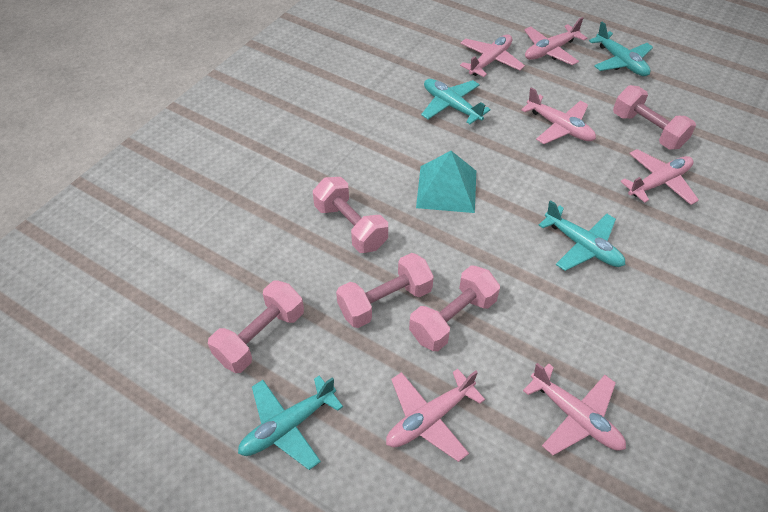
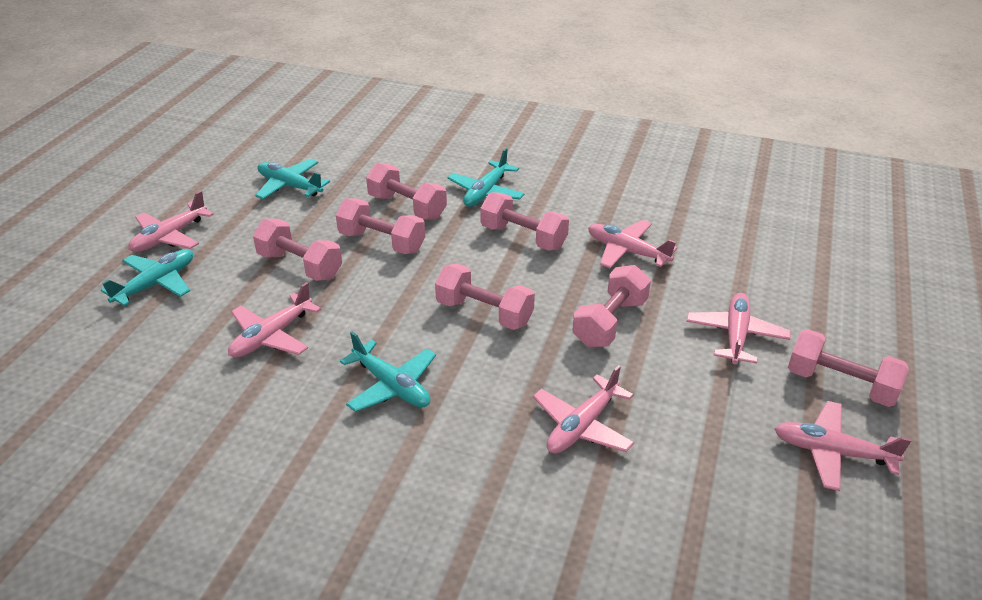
pink dumbbell: [208,281,304,373] [313,177,388,253] [336,253,434,328] [409,265,500,351] [613,85,696,149] = 5 -> [253,219,342,281] [336,199,425,254] [366,163,447,220] [435,264,535,330] [480,192,569,251] [572,265,651,347] [788,329,909,407] = 7
turquoise pyramid: [416,151,476,213] = 1 -> none = 0

